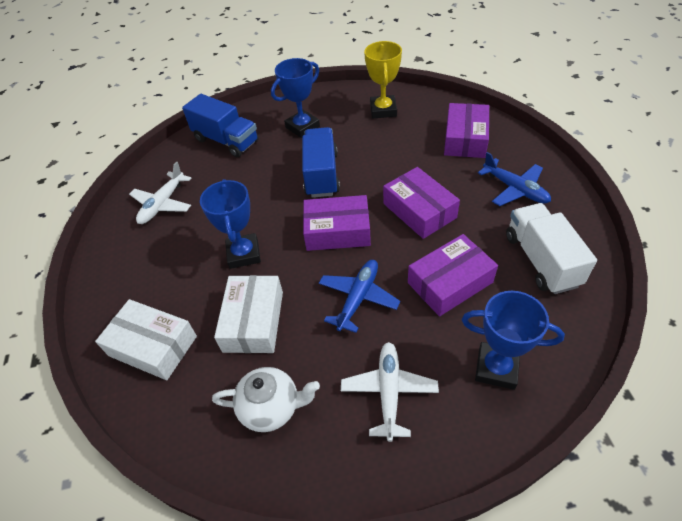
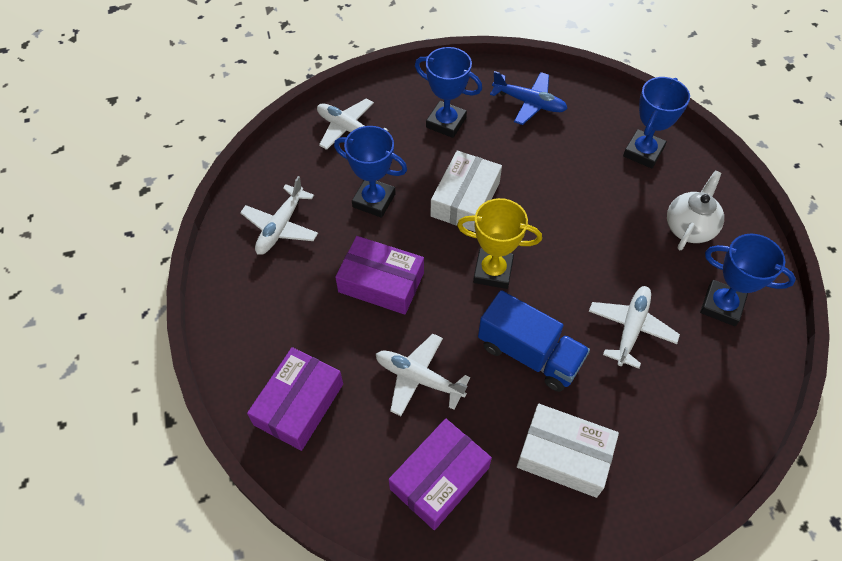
blue plane: [319,260,400,333] [478,152,551,206] = 2 -> [490,71,568,125] = 1
blue trophy: [200,179,261,269] [271,58,320,138] [462,291,565,390] = 3 -> [334,126,407,218] [415,47,482,138] [623,77,690,169] [700,234,796,326] = 4
blue truck: [182,94,259,157] [302,127,340,198] = 2 -> [478,290,590,392] = 1
purple box: [303,195,371,251] [383,167,460,239] [408,234,498,316] [444,103,489,158] = 4 -> [247,347,343,451] [335,236,424,315] [389,419,492,530] = 3
white plane: [129,162,191,224] [341,342,439,442] = 2 -> [240,176,318,255] [317,98,388,150] [376,334,470,416] [589,286,680,369] = 4
white truck: [506,203,597,294] = 1 -> none = 0

